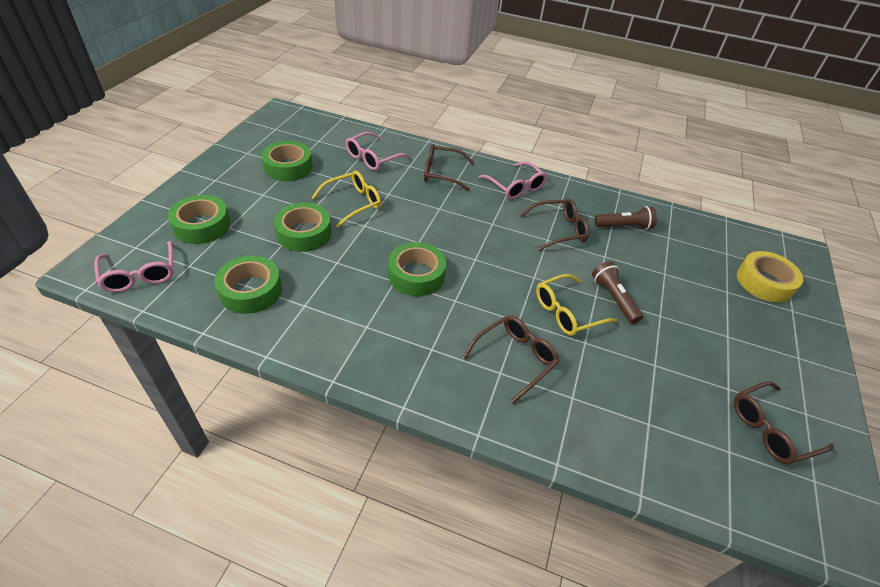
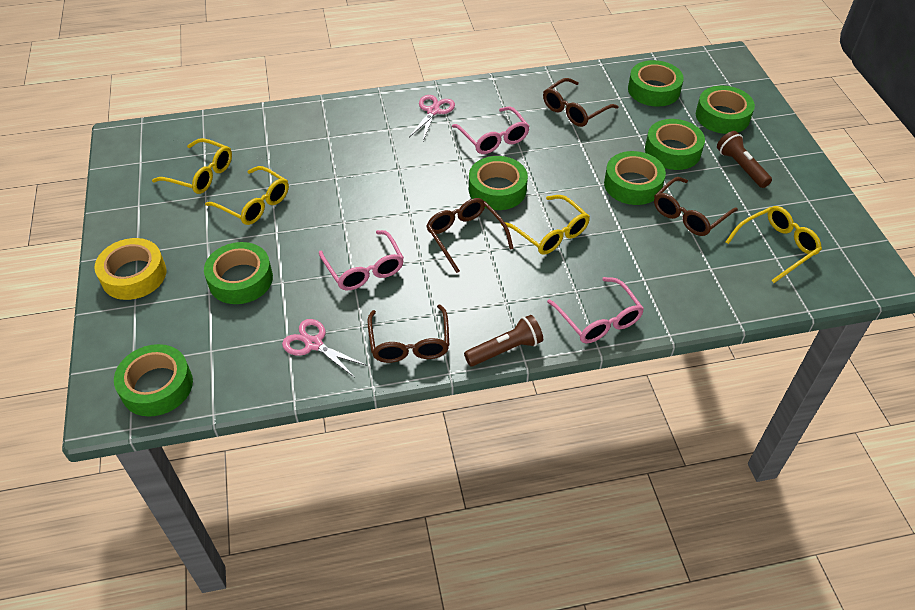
green tape: [168,195,231,244] [214,256,282,314] [262,141,313,181] [274,203,332,252] [388,242,446,296] = 5 -> [114,344,193,417] [204,242,273,304] [469,156,528,210] [604,151,666,205] [628,60,684,107] [645,119,705,170] [696,86,755,134] = 7
pink scissors: none = 0 -> [282,319,367,378] [409,95,455,141] = 2
yellow glasses: [312,171,381,228] [536,274,617,336] = 2 -> [152,138,232,194] [205,166,289,225] [501,195,590,255] [726,206,822,283] = 4

